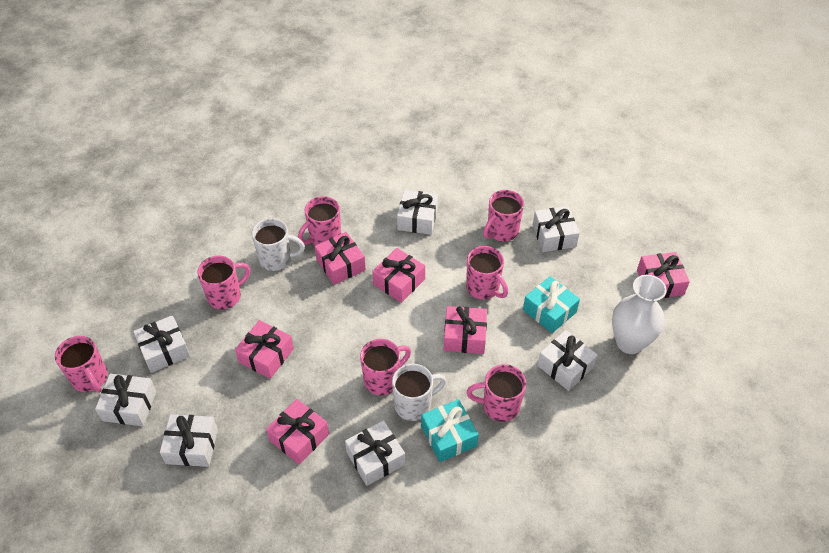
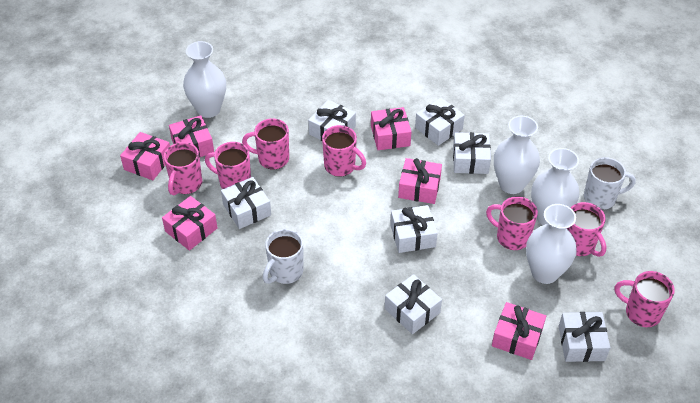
turquoise gift: [421,399,479,462] [523,276,580,333] = 2 -> none = 0
white vase: [612,275,667,354] = 1 -> [183,41,226,118] [494,116,540,194] [526,204,577,284] [531,148,579,225] = 4

